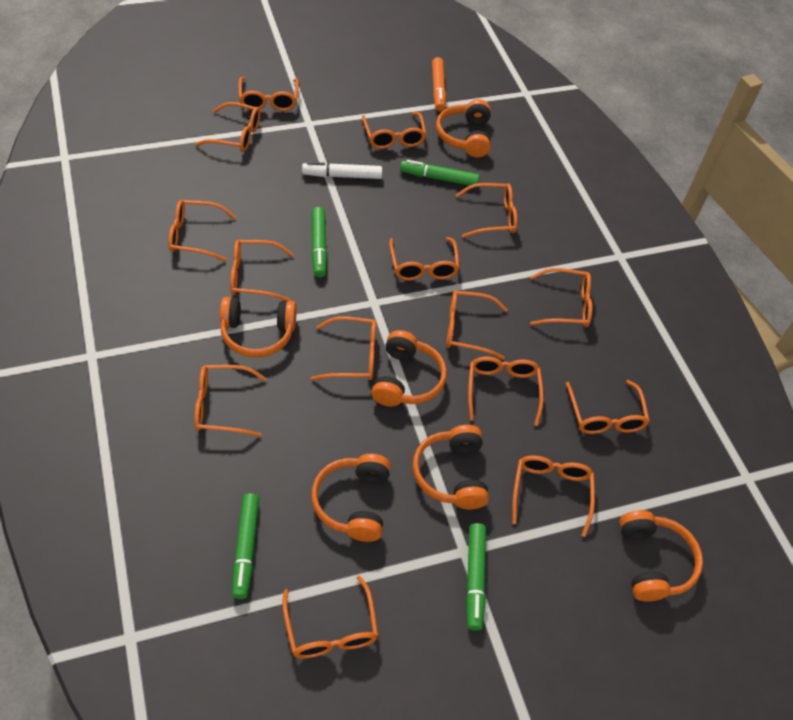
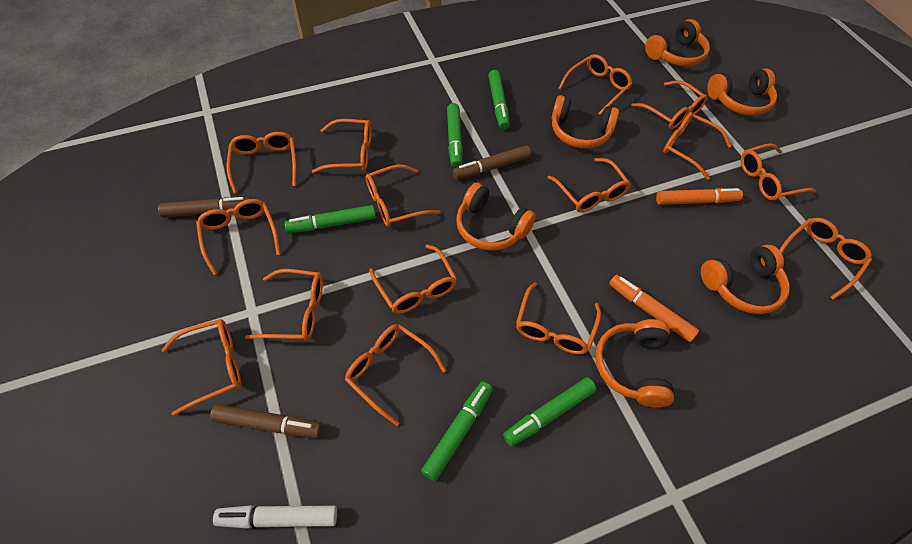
brown marker: none = 0 -> [158,197,251,218] [210,404,322,438] [453,145,531,180] = 3
green marker: [232,493,259,599] [312,207,327,277] [400,160,479,186] [466,523,486,631] = 4 -> [284,205,376,233] [421,382,493,481] [447,103,463,168] [488,70,510,130] [503,377,596,446] = 5
orange marker: [432,57,446,111] = 1 -> [609,275,699,342] [656,188,743,205] = 2

